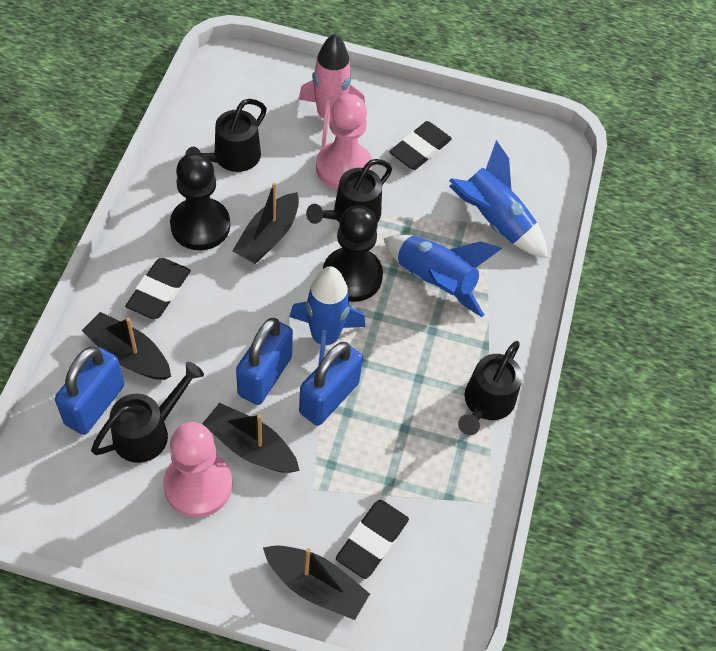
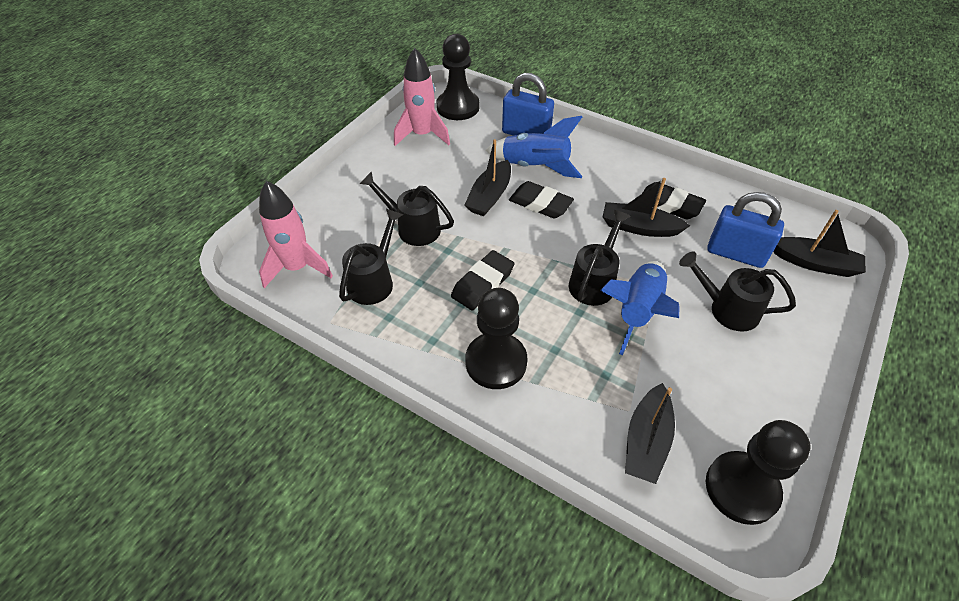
black pawn: [170,153,230,250] [323,206,383,302] = 2 -> [436,34,479,120] [465,288,527,389] [706,420,810,525] = 3
blue padlock: [55,347,124,435] [236,318,293,405] [299,342,363,426] = 3 -> [502,73,554,136] [707,192,784,268] = 2
blue rocket: [290,266,366,366] [384,235,502,317] [449,140,548,258] = 3 -> [485,116,583,178] [600,261,680,355] = 2
pink pawn: [163,422,232,517] [316,94,373,190] = 2 -> none = 0
pink rocket: [299,34,365,147] = 1 -> [259,181,333,288] [394,48,450,146] = 2

